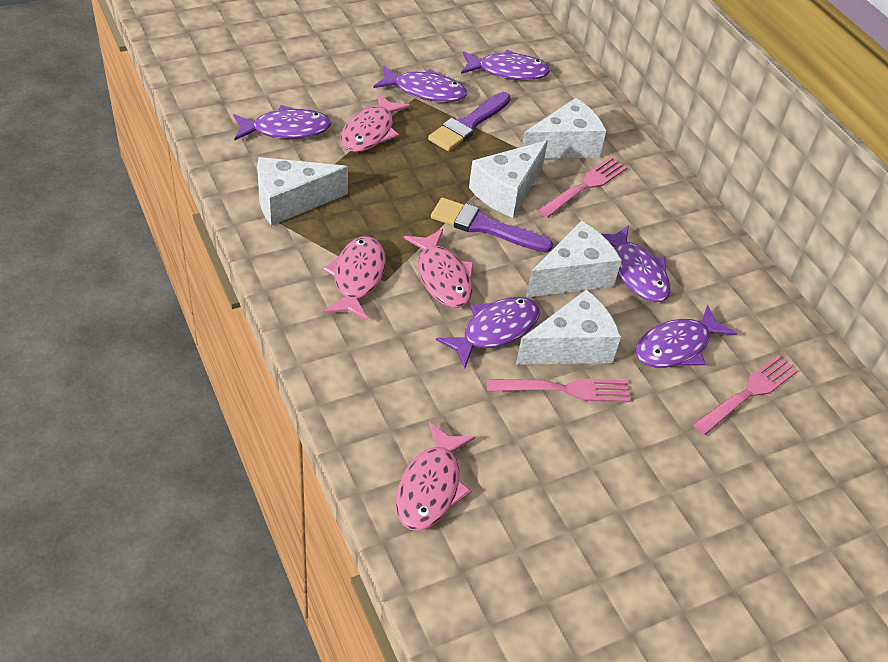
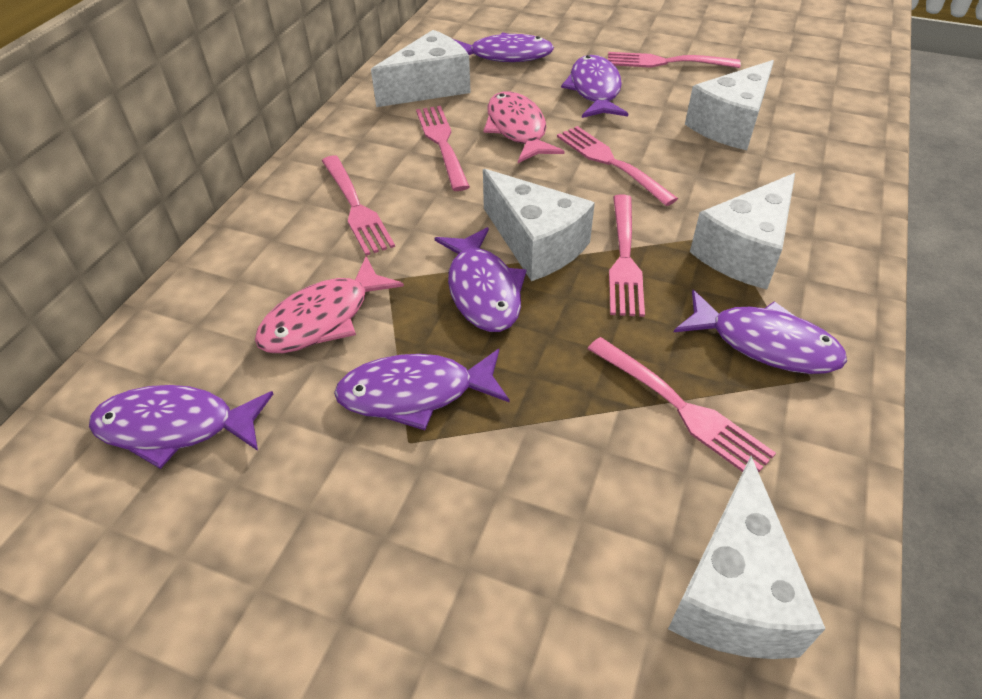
pink fish: [323,236,386,321] [341,93,410,152] [395,422,475,531] [404,229,474,308] = 4 -> [255,256,404,353] [483,91,565,163] = 2
pink fork: [487,378,631,402] [538,157,627,218] [693,355,798,435] = 3 -> [322,155,395,256] [416,106,470,191] [557,126,678,206] [587,337,776,472] [608,52,741,68] [609,194,645,317] = 6
purple brush: [428,92,511,151] [431,198,553,252] = 2 -> none = 0

